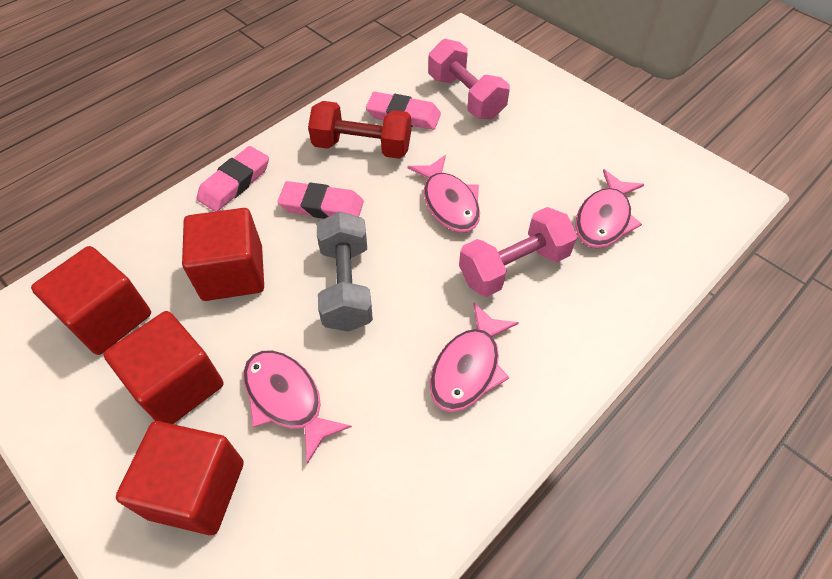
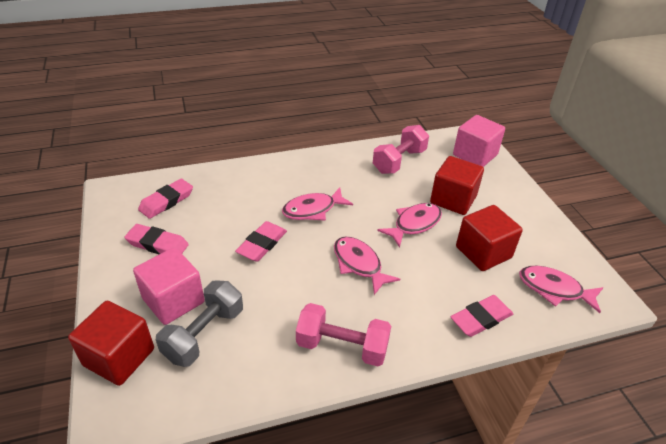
pink cube: none = 0 -> [133,247,205,325] [453,115,505,167] = 2
pink eraser: [197,146,269,212] [277,181,364,219] [366,92,441,130] = 3 -> [124,224,189,254] [138,179,193,219] [235,221,287,262] [451,295,513,337] = 4
red cube: [31,246,151,355] [103,311,223,424] [116,421,244,535] [182,208,264,301] = 4 -> [68,301,154,386] [430,156,484,215] [456,205,523,271] = 3
red dumbbell: [308,101,411,159] = 1 -> none = 0

